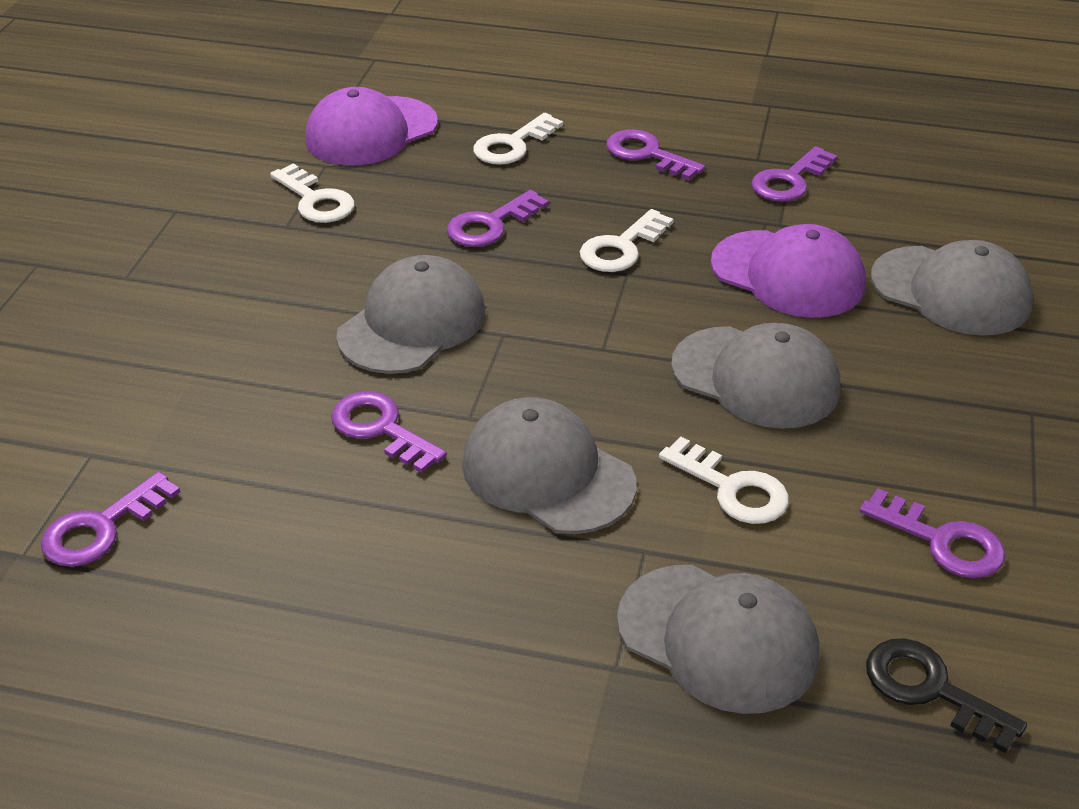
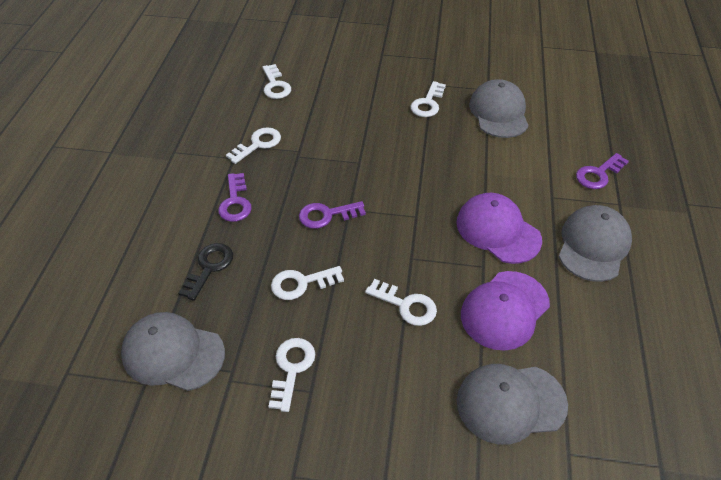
grey cap: [336,255,485,374] [462,397,637,534] [617,565,820,714] [671,323,840,429] [871,240,1033,336] = 5 -> [121,312,225,391] [457,364,568,445] [469,79,529,138] [559,205,632,282] = 4
purple key: [41,471,180,567] [331,391,447,473] [447,190,549,247] [606,129,705,180] [751,146,837,202] [859,488,1005,578] = 6 -> [218,173,252,222] [299,201,366,229] [576,153,629,189] = 3
white key: [270,164,354,223] [473,113,563,164] [580,209,674,272] [659,437,789,524] = 4 -> [226,127,281,164] [263,64,291,99] [268,338,315,412] [271,266,344,300] [365,279,437,326] [411,81,446,117] = 6

